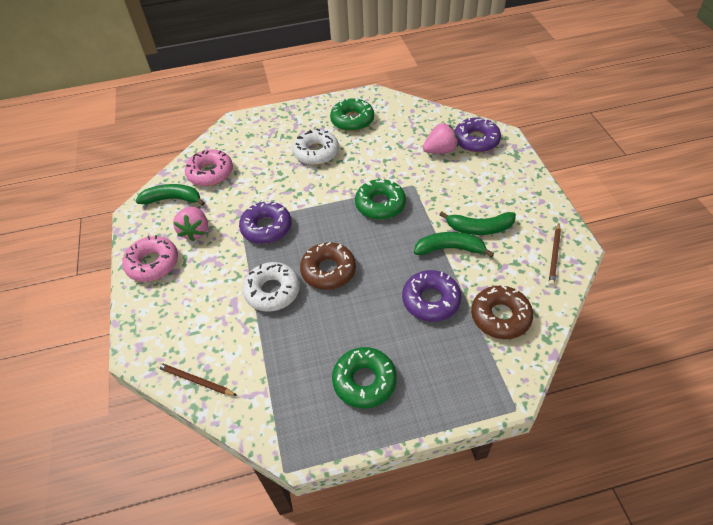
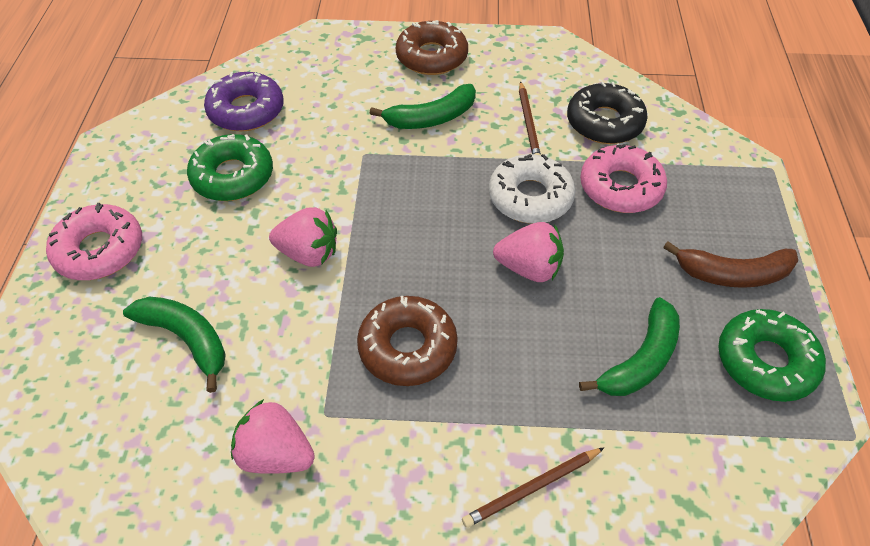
black donut: none = 0 -> [567,81,648,144] = 1
brown banana: none = 0 -> [663,241,798,288] = 1
green donut: [330,97,374,131] [332,347,397,408] [355,179,406,220] = 3 -> [187,134,273,201] [718,309,826,402] = 2
pink strawberry: [173,207,208,241] [423,123,458,154] = 2 -> [231,399,315,474] [269,207,337,267] [493,222,564,282] = 3
purple donut: [239,202,291,244] [402,270,461,322] [454,117,501,153] = 3 -> [204,72,284,131] = 1
white donut: [243,262,300,312] [293,129,339,165] = 2 -> [489,154,575,224] = 1

